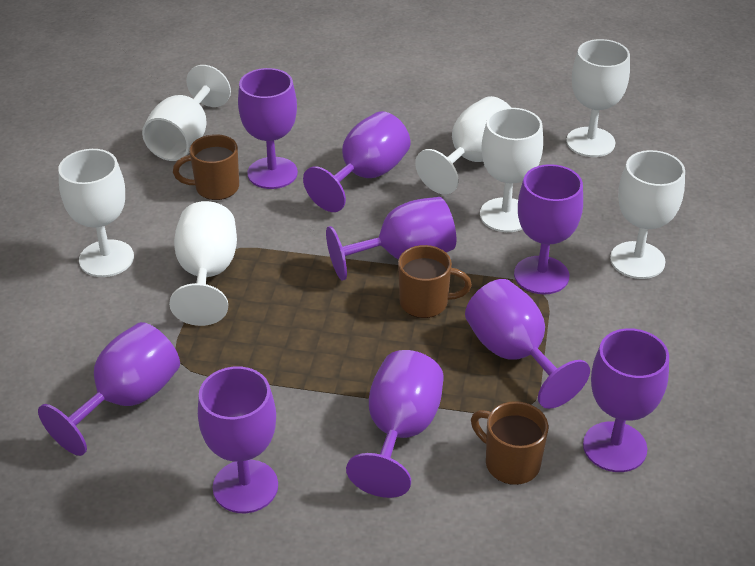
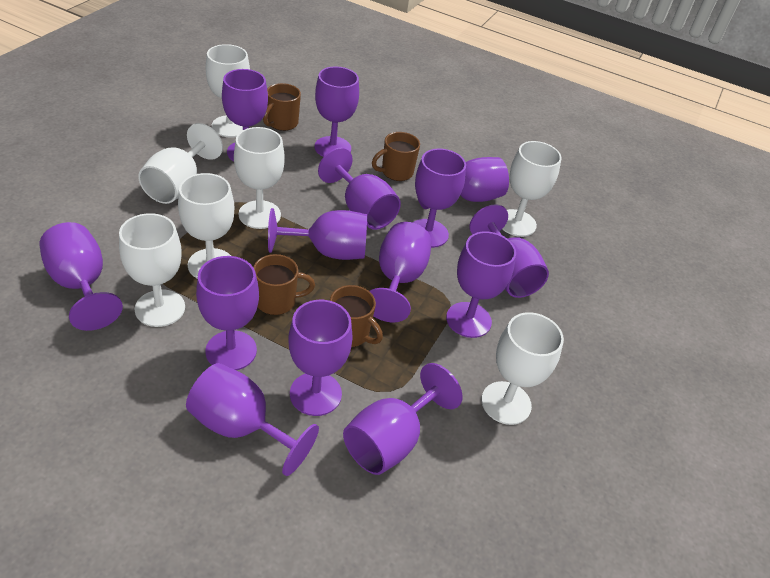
brown mug: [173,134,239,200] [398,245,472,318] [471,401,548,485] = 3 -> [253,254,315,315] [263,83,301,131] [330,285,383,347] [372,132,420,181] = 4
purple goblet: [38,322,180,456] [198,366,278,513] [238,68,298,189] [303,111,410,212] [326,197,456,281] [346,350,444,498] [465,279,590,409] [514,164,583,294] [583,328,669,472] = 9 -> [39,222,123,331] [186,363,319,476] [196,256,259,370] [222,69,268,161] [268,208,367,260] [288,300,353,416] [315,67,359,157] [318,148,401,230] [343,363,463,475] [369,222,431,322] [412,149,466,248] [417,157,509,209] [446,231,516,338] [469,204,549,298] = 14

